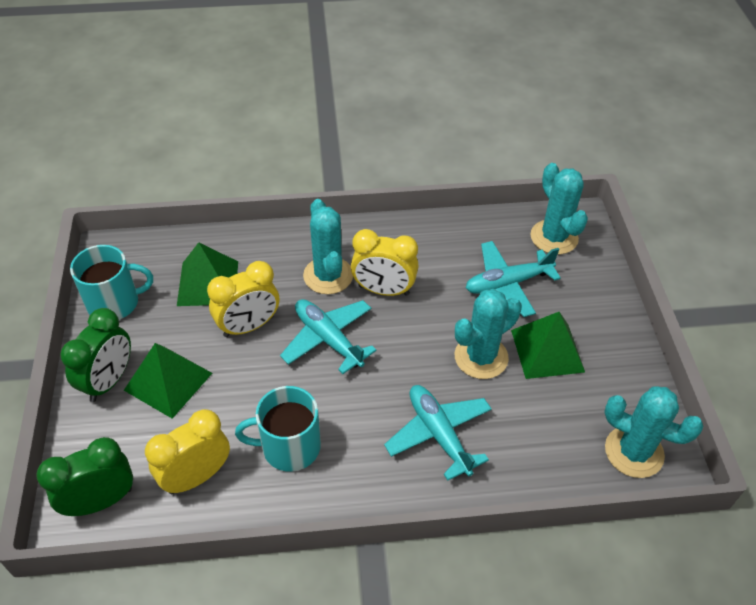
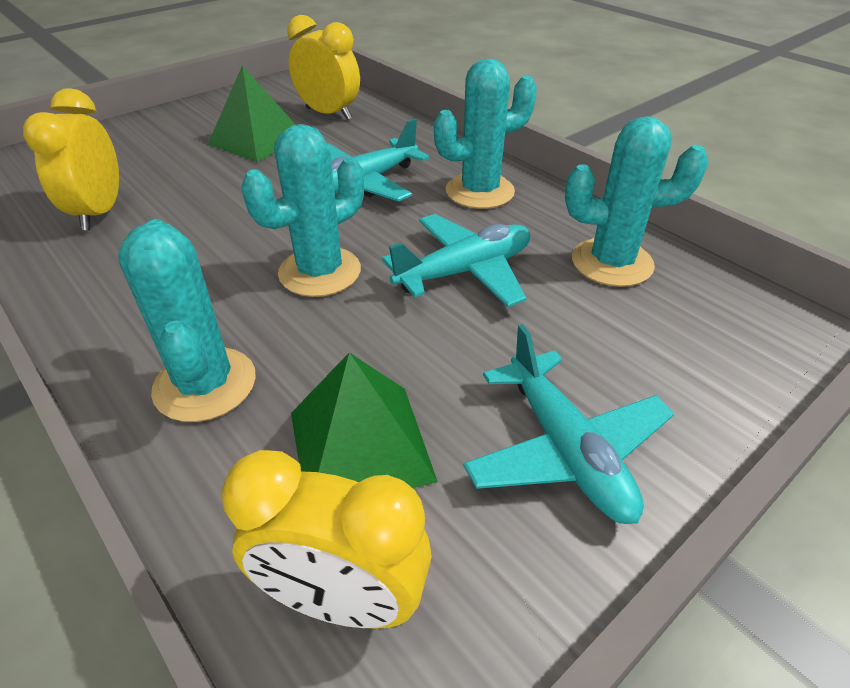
green clock: [36,437,133,516] [60,308,131,402] = 2 -> none = 0
green pyramid: [124,343,212,419] [177,242,238,306] [511,312,585,379] = 3 -> [208,65,295,162] [291,352,438,488] = 2
turquoise mug: [70,245,153,320] [235,386,321,472] = 2 -> none = 0

